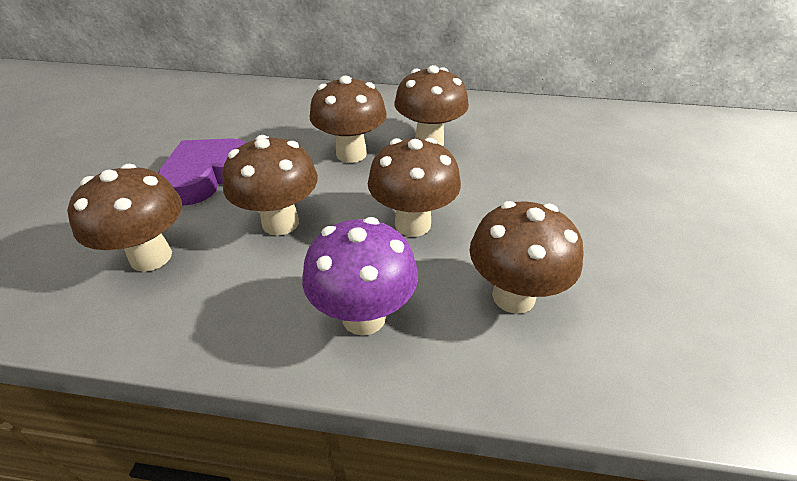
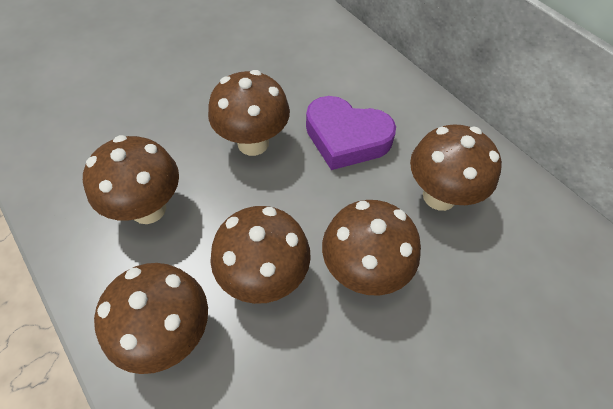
purple mushroom: [302,217,418,336] = 1 -> none = 0

